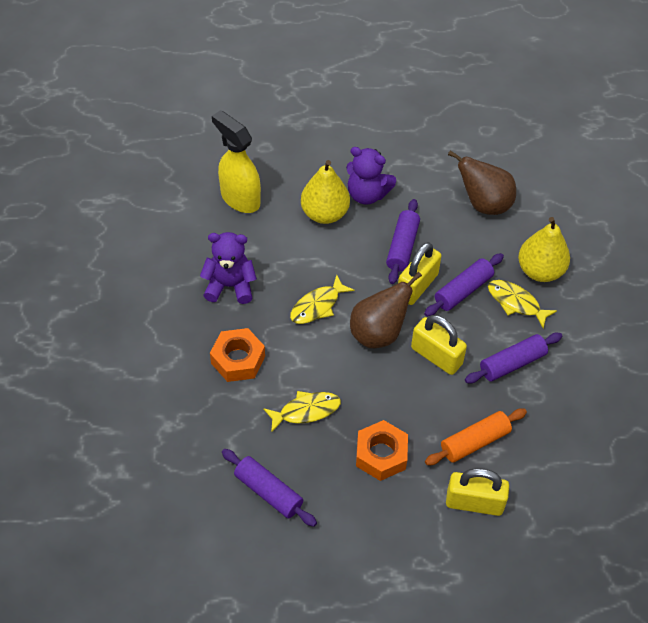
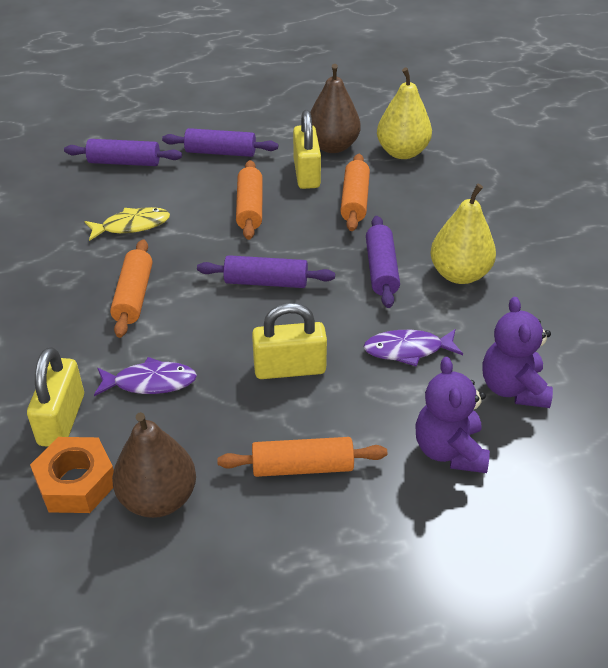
orange nut: [210,328,265,382] [356,420,408,481] = 2 -> [30,437,114,513] = 1
orange rolling pin: [425,408,527,465] = 1 -> [110,239,152,338] [217,437,387,477] [236,160,263,240] [340,154,370,231] = 4
purple fish: none = 0 -> [94,357,197,396] [363,329,463,367] = 2
yellow fish: [263,391,341,433] [290,275,354,324] [488,280,557,328] = 3 -> [84,207,170,241] = 1
yellow spray bottle: [212,110,261,213] = 1 -> none = 0

